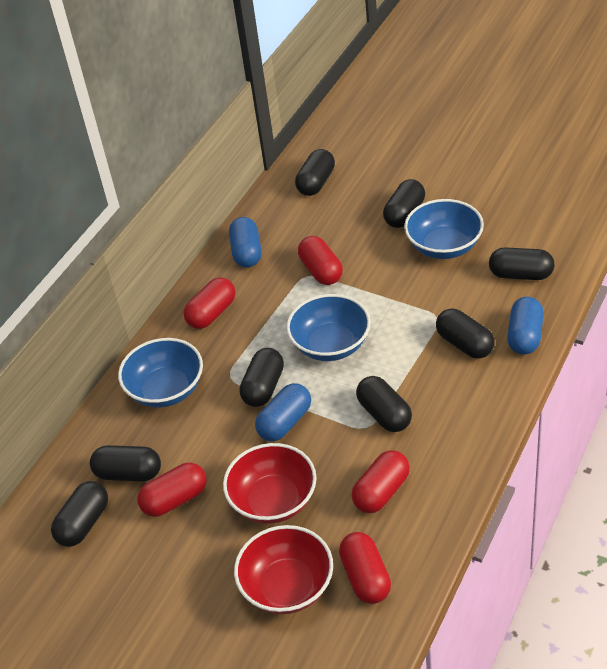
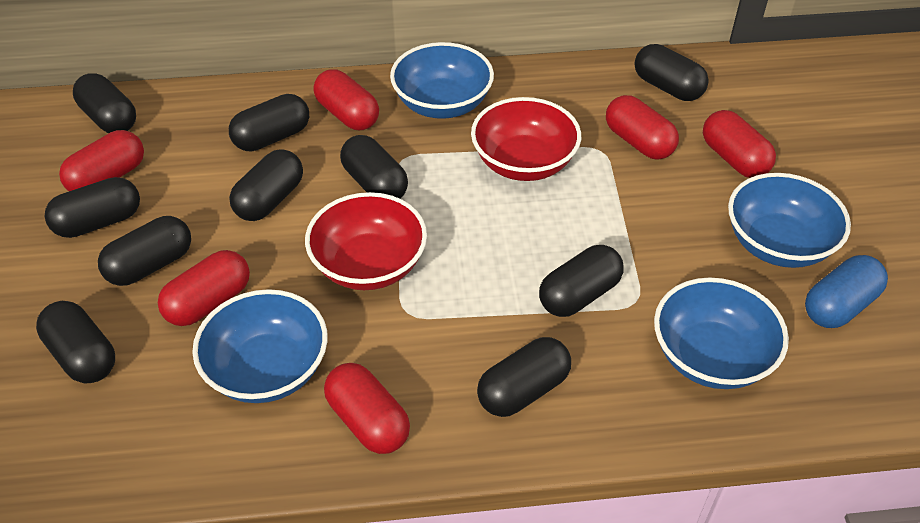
black capsule: [51,481,108,547] [90,445,161,481] [239,348,284,407] [295,149,335,196] [356,376,412,432] [383,179,425,228] [436,308,495,359] [489,247,555,280] = 8 -> [36,301,115,383] [45,177,140,238] [73,74,136,133] [98,216,191,286] [229,94,309,152] [229,149,303,221] [340,135,408,199] [477,337,571,417] [539,245,623,317] [635,44,709,101] = 10
blue bowl: [118,338,203,408] [287,294,371,361] [404,199,484,259] = 3 -> [192,289,328,403] [390,42,494,119] [654,277,789,389] [728,173,851,268] = 4
blue capsule: [229,217,262,267] [255,383,311,441] [507,297,544,355] = 3 -> [805,255,888,328] = 1
red capsule: [137,463,207,517] [184,277,235,329] [298,236,343,285] [339,532,391,604] [352,450,410,513] = 5 -> [59,130,144,191] [158,250,250,326] [314,70,379,130] [324,363,410,454] [606,95,679,160] [703,110,776,178] = 6

